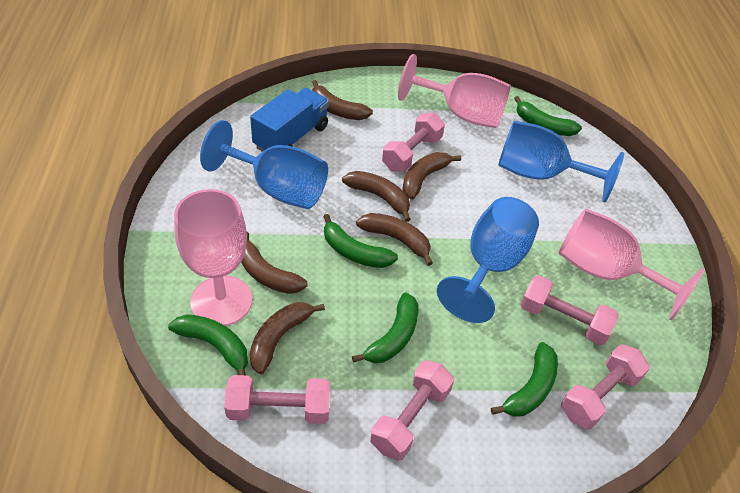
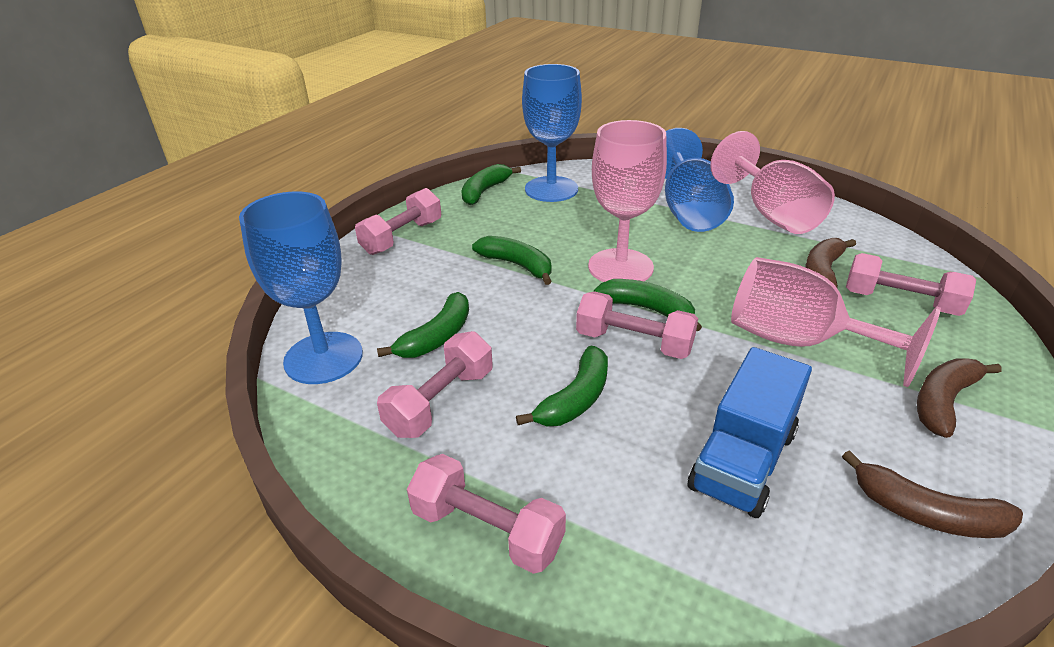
brown banana: [241,232,307,294] [249,302,325,374] [312,80,373,120] [342,171,411,222] [356,213,433,266] [402,152,461,200] = 6 -> [805,238,856,289] [842,450,1023,538] [917,358,1002,438] = 3

